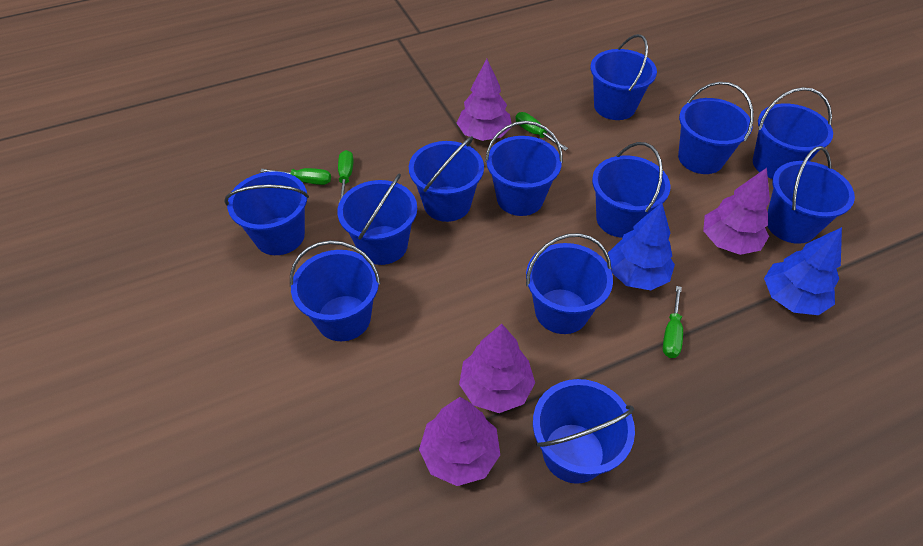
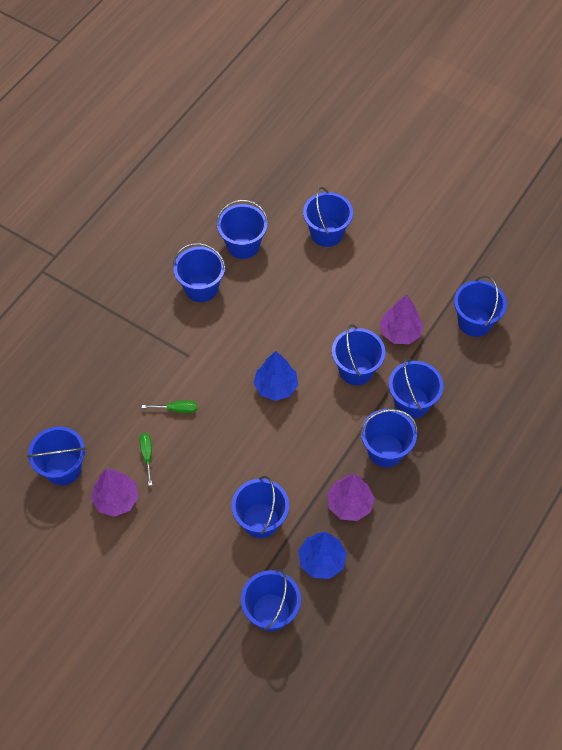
blue bucket: [224,171,309,255] [290,240,380,341] [337,173,417,265] [409,136,484,222] [485,121,563,216] [526,233,613,334] [533,379,635,484] [590,34,657,120] [592,142,671,238] [678,82,754,174] [753,87,833,179] [767,146,855,244] = 12 -> [27,426,86,485] [173,243,226,302] [216,200,268,259] [232,476,289,538] [241,569,301,631] [303,187,353,247] [332,324,385,385] [360,409,418,467] [389,358,443,418] [454,276,507,337] = 10
green screwdriver: [260,168,331,185] [338,150,353,202] [515,112,568,151] [663,286,683,358] = 4 -> [139,433,152,486] [142,401,197,413] = 2
purple tree: [419,397,500,486] [457,59,512,141] [459,324,535,413] [703,168,770,255] = 4 -> [91,469,138,517] [327,474,375,521] [380,295,423,344] = 3

